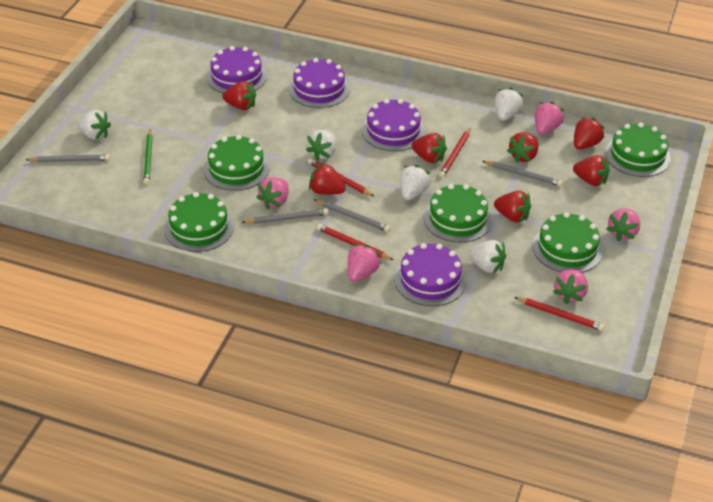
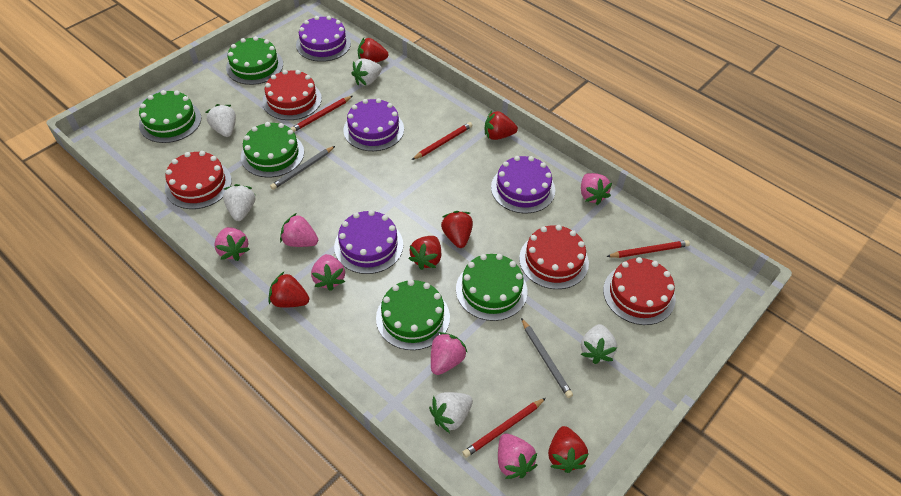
green pencil: [143,130,153,185] = 1 -> none = 0
grey pencil: [26,154,110,162] [241,209,329,224] [313,199,391,232] [482,161,563,187] = 4 -> [270,146,335,190] [521,318,573,398] = 2
pink strawberry: [256,177,289,209] [348,244,381,282] [535,101,564,134] [553,269,588,304] [606,208,640,241] = 5 -> [214,227,250,261] [280,213,318,247] [311,254,345,291] [431,332,468,375] [498,434,537,479] [581,173,612,205] = 6
red cake: none = 0 -> [165,151,232,209] [262,70,322,120] [519,225,589,289] [603,257,676,325] = 4
red strawberry: [222,81,256,110] [309,162,346,195] [412,133,447,163] [494,191,531,222] [507,132,539,163] [573,155,609,186] [574,117,605,150] = 7 -> [268,272,309,308] [358,38,388,63] [408,236,441,270] [441,211,473,248] [485,111,518,140] [548,426,589,473] = 6

